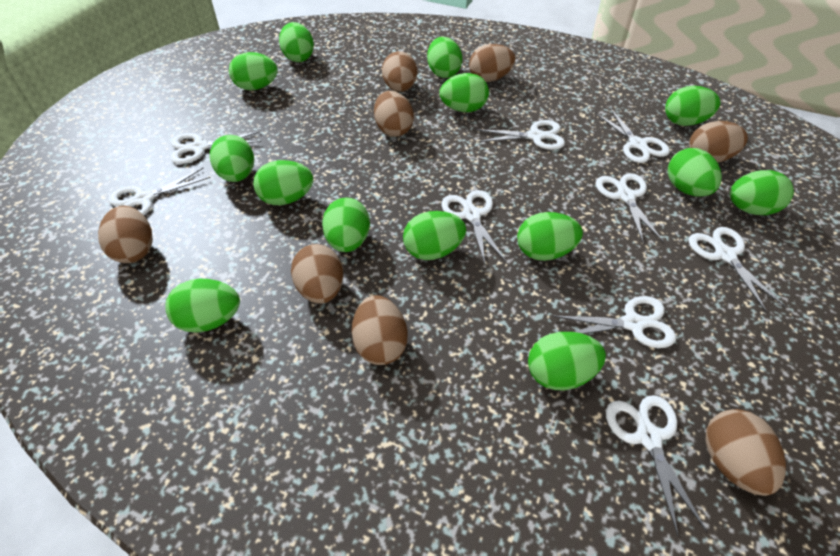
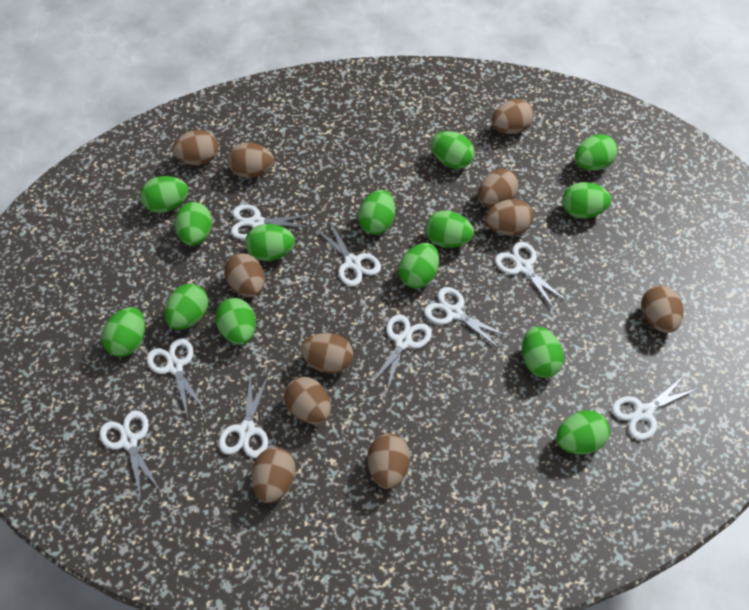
brown egg: [98,205,153,263] [291,244,343,304] [352,295,408,365] [374,91,414,137] [382,51,417,92] [469,44,515,82] [689,121,748,163] [705,409,786,496] = 8 -> [172,130,219,165] [224,253,265,297] [227,143,274,178] [251,447,296,503] [284,377,331,424] [300,333,353,374] [368,434,410,489] [478,169,519,208] [485,199,533,236] [492,99,534,134] [641,285,683,333] = 11

